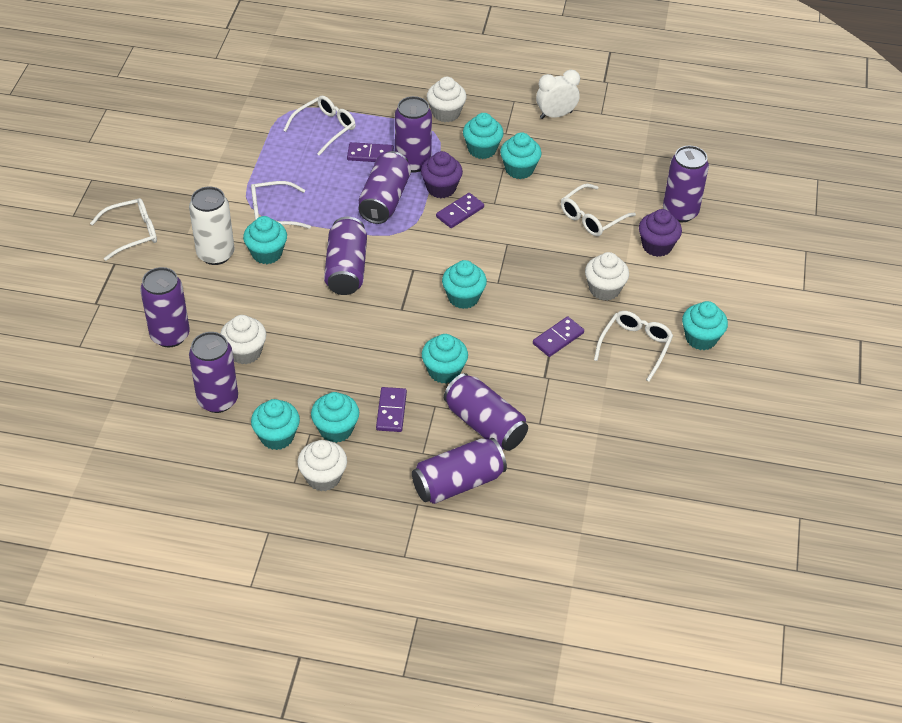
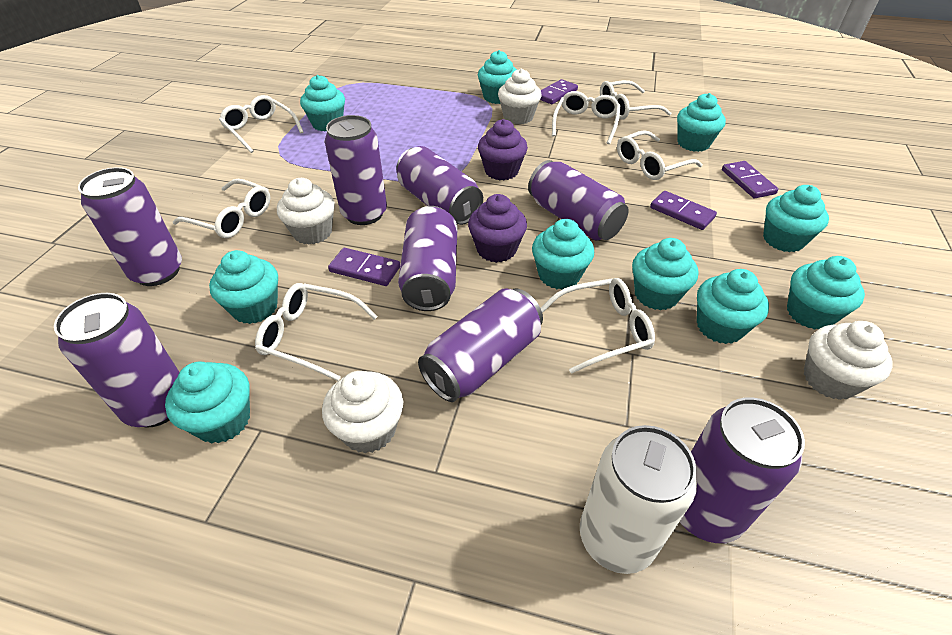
turquoise cupcake: [243,216,287,264] [251,399,300,450] [311,392,359,443] [422,334,468,383] [442,260,487,309] [463,113,504,159] [500,132,542,179] [682,301,728,350] = 8 -> [165,362,250,444] [209,250,278,324] [300,75,345,131] [478,50,517,104] [532,219,594,290] [632,238,698,310] [677,93,726,152] [697,269,769,344] [763,185,829,252] [787,256,865,330] = 10
white clock: [536,69,580,119] = 1 -> none = 0
white glasses: [90,198,157,261] [251,181,311,229] [283,96,356,156] [561,184,636,236] [594,311,673,382] = 5 -> [173,179,270,238] [219,95,303,153] [255,283,378,381] [541,278,655,374] [552,91,620,144] [600,80,671,120] [617,130,702,180] = 7

